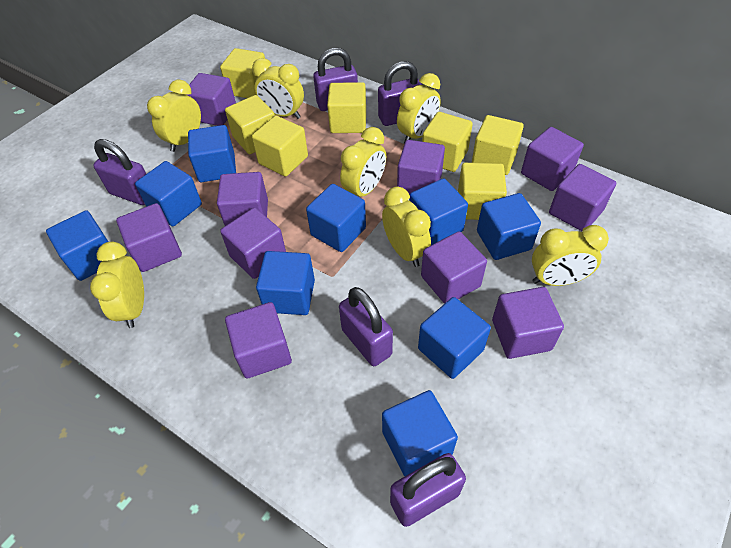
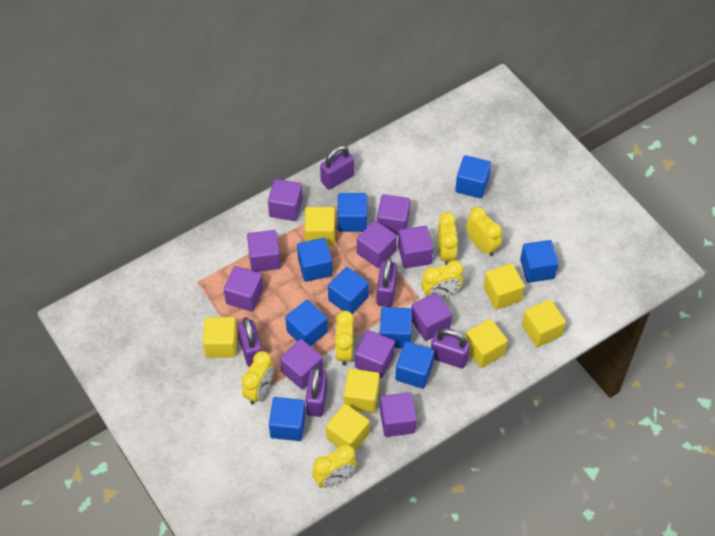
yellow clock: [90,241,144,328] [147,80,201,152] [252,58,304,119] [340,127,386,197] [382,187,431,267] [397,73,441,143] [532,225,609,286] = 7 -> [242,351,274,405] [312,444,357,488] [335,311,354,366] [421,260,463,299] [438,212,458,265] [466,207,502,256] = 6

